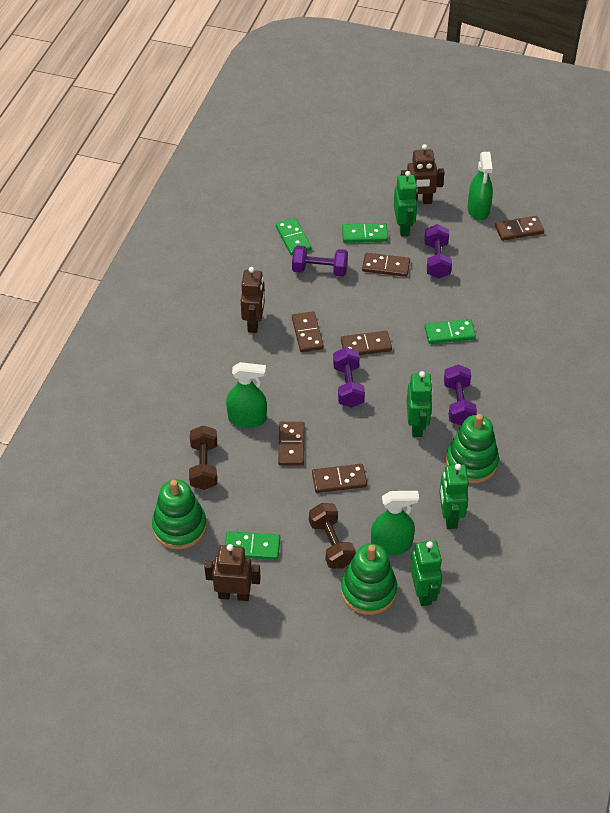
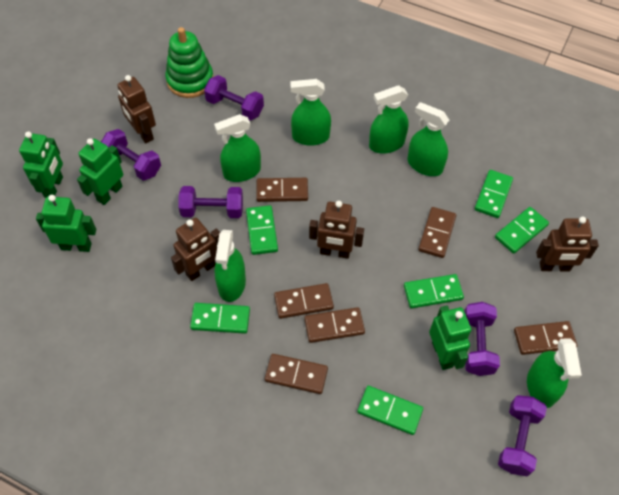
brown dumbbell: [189,426,217,490] [309,503,356,569] = 2 -> none = 0
brown robot: [204,544,261,601] [241,267,265,333] [401,144,445,204] = 3 -> [117,75,156,143] [171,218,220,281] [309,201,364,259] [536,217,599,272] = 4
green domino: [225,531,280,560] [276,218,311,256] [342,223,388,243] [425,319,476,344] = 4 -> [190,303,250,334] [246,205,278,255] [357,386,423,435] [404,274,464,308] [475,170,513,218] [495,207,549,254] = 6
green spray bottle: [226,362,267,428] [371,491,419,555] [468,152,493,221] = 3 -> [214,114,261,182] [215,230,246,302] [291,79,331,146] [369,85,409,154] [408,102,449,176] [527,338,582,408] = 6
green stacking toy: [152,480,207,550] [341,544,397,615] [446,414,499,483] = 3 -> [165,27,214,98] = 1
purple dumbbell: [292,245,348,276] [333,347,365,408] [424,224,452,279] [444,365,477,426] = 4 -> [101,129,161,181] [178,186,243,218] [204,75,264,120] [464,302,500,376] [498,395,547,476] = 5

